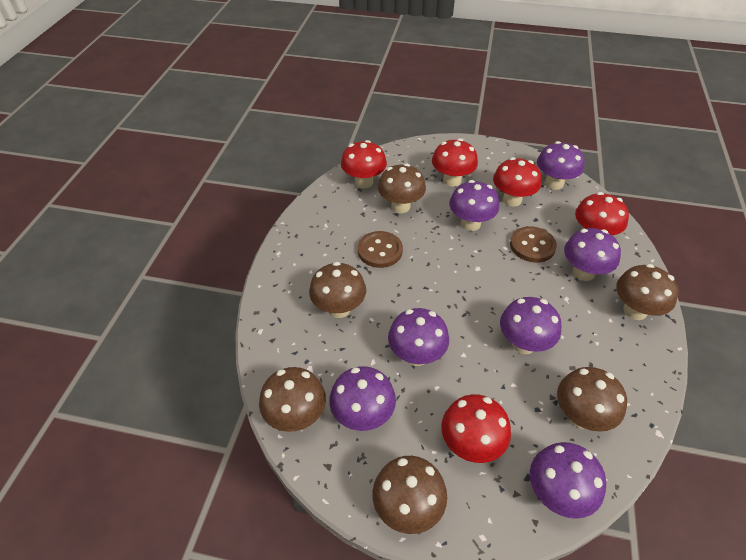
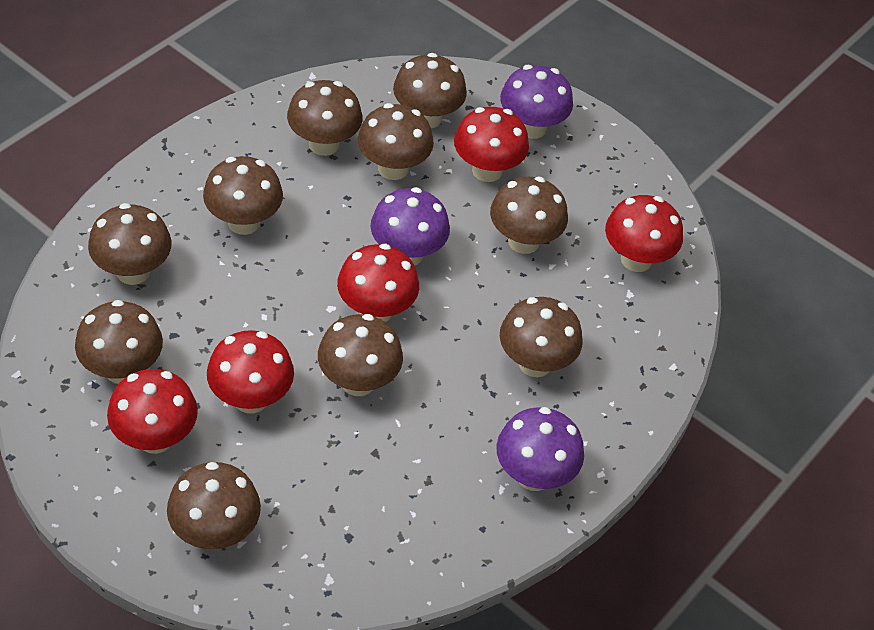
brown button: [358,231,403,268] [510,226,557,263] = 2 -> none = 0
brown mushroom: [259,367,326,432] [309,262,366,318] [372,456,447,534] [378,164,426,213] [557,367,627,432] [616,264,679,320] = 6 -> [75,300,163,384] [88,203,172,285] [167,462,261,549] [203,156,283,235] [287,80,363,156] [318,314,403,396] [358,103,434,180] [393,53,467,128] [490,177,568,254] [500,297,583,377] = 10
purple mushroom: [329,366,396,431] [388,308,449,366] [449,180,499,231] [500,297,562,354] [530,442,606,519] [537,141,585,190] [564,228,621,281] = 7 -> [370,187,450,266] [496,407,584,491] [500,65,573,139] = 3

